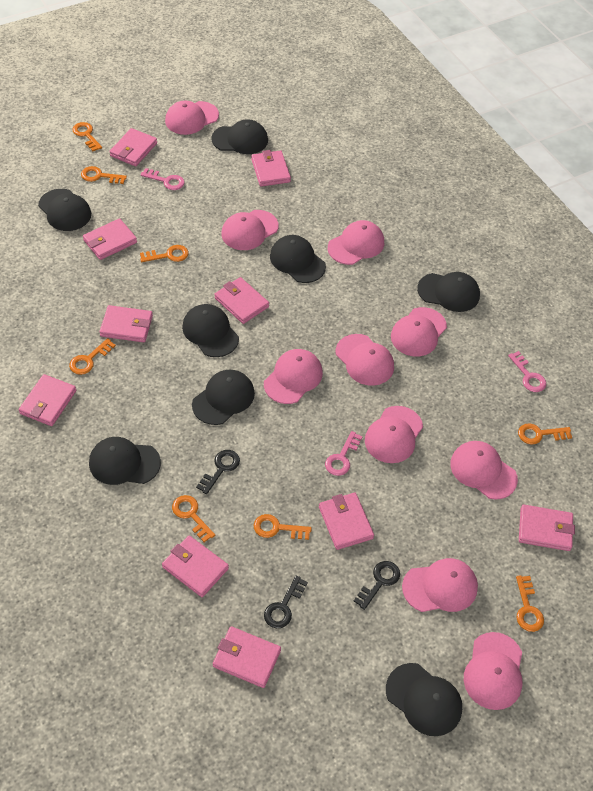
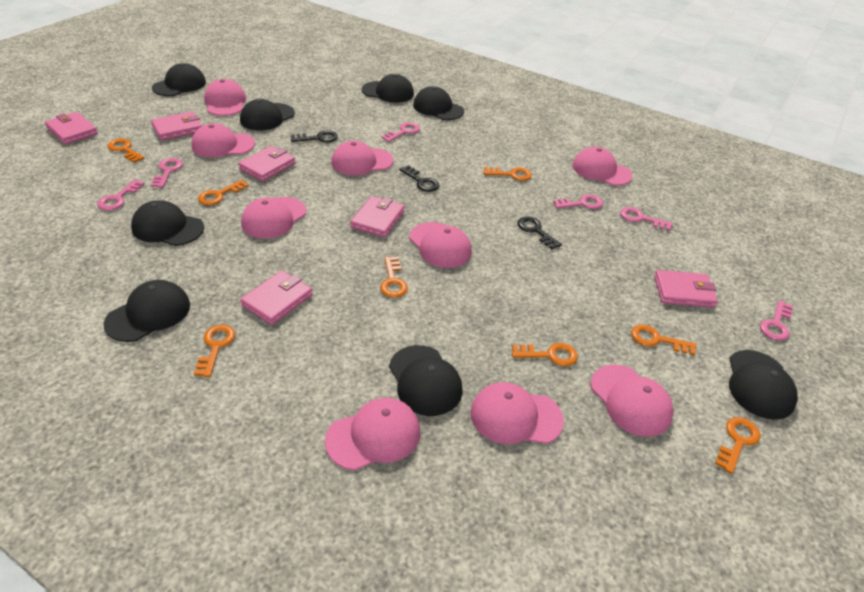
pink cap: [165,101,219,135] [221,210,278,250] [264,349,323,404] [328,220,384,265] [336,334,394,386] [365,406,423,463] [391,307,447,356] [402,558,478,612] [450,441,518,500] [464,632,522,710] = 10 -> [191,123,255,158] [204,79,246,116] [241,197,307,239] [325,398,420,471] [331,141,393,176] [409,222,472,268] [470,382,564,444] [572,147,633,186] [590,365,674,437] = 9
pink key: [141,168,185,190] [325,431,363,476] [508,351,546,392] = 3 -> [97,179,145,211] [151,158,183,188] [381,122,420,142] [553,194,603,209] [620,207,673,231] [760,300,793,341] = 6
pink wallet: [19,374,76,426] [83,218,137,260] [99,305,153,342] [109,128,157,166] [162,535,229,597] [213,626,281,688] [214,277,269,324] [251,150,291,187] [319,493,374,550] [519,505,575,551] = 10 -> [45,112,98,144] [151,111,202,140] [238,146,295,181] [240,271,313,325] [350,196,404,237] [654,270,718,308] = 6

